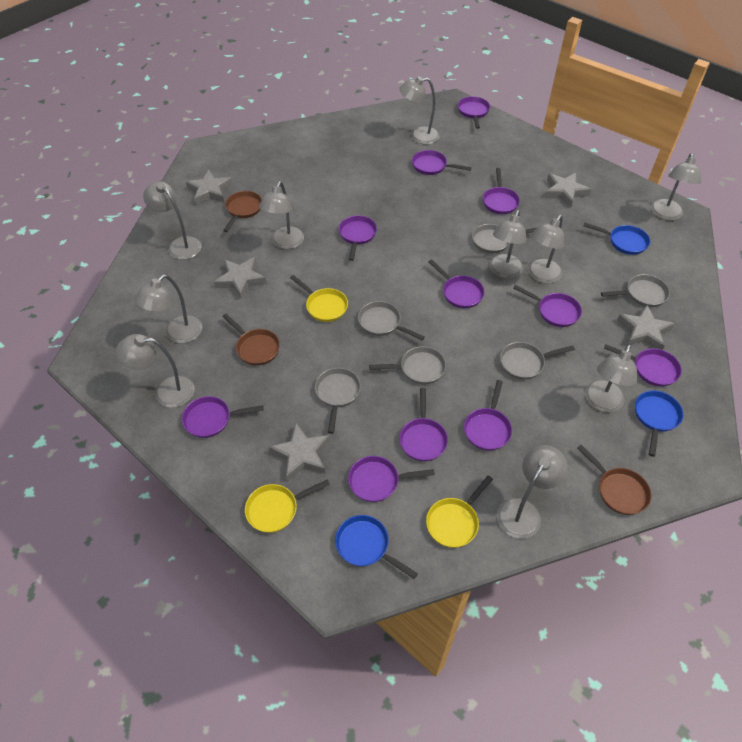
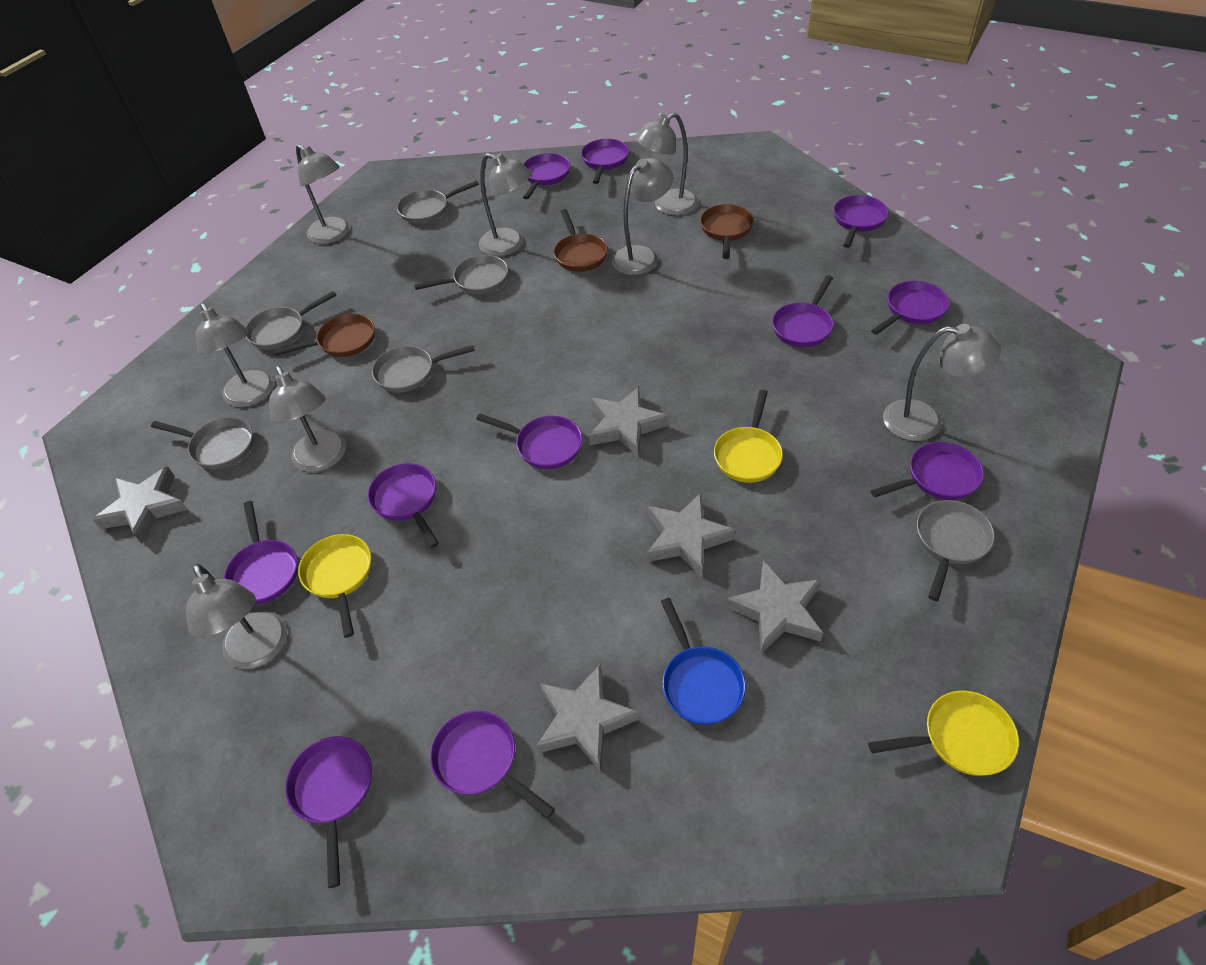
blue pan: [335,515,418,579] [584,223,650,255] [635,390,683,457] = 3 -> [661,598,746,725] = 1
grey lamp: [116,334,195,408] [135,275,202,343] [143,181,202,260] [259,181,304,249] [399,76,439,145] [489,210,527,279] [497,445,568,539] [528,215,564,284] [585,344,637,412] [651,153,701,221] = 10 -> [186,564,287,669] [196,303,274,407] [269,366,346,472] [296,144,350,244] [479,153,531,256] [612,158,673,275] [635,112,698,215] [883,324,1001,441] = 8

